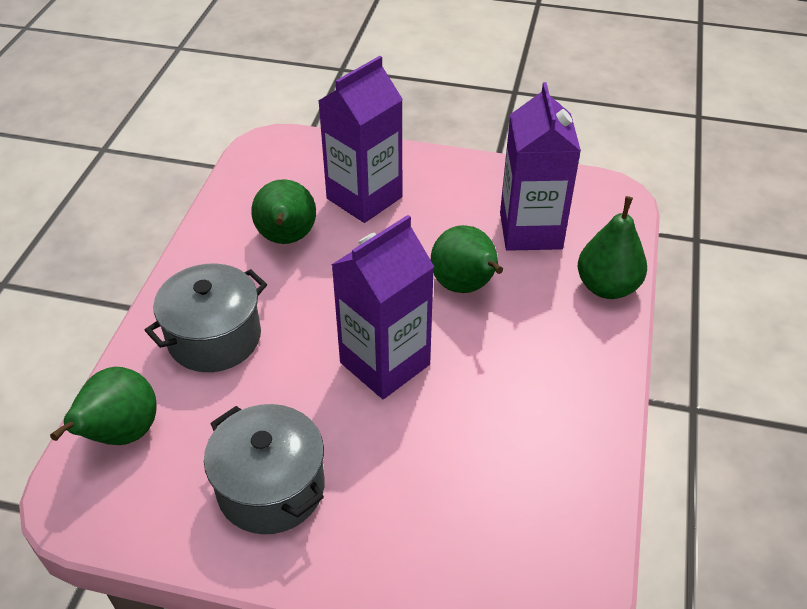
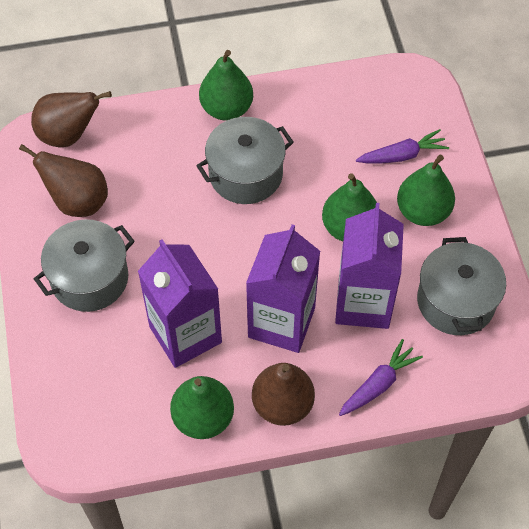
brown pear: none = 0 -> [19,144,108,217] [31,91,112,147] [252,363,315,426] = 3
grey pot: [145,263,267,372] [204,404,325,534] = 2 -> [34,219,135,312] [196,117,294,204] [417,237,506,335] = 3
purple carrot: none = 0 -> [339,339,423,416] [356,129,449,163] = 2

